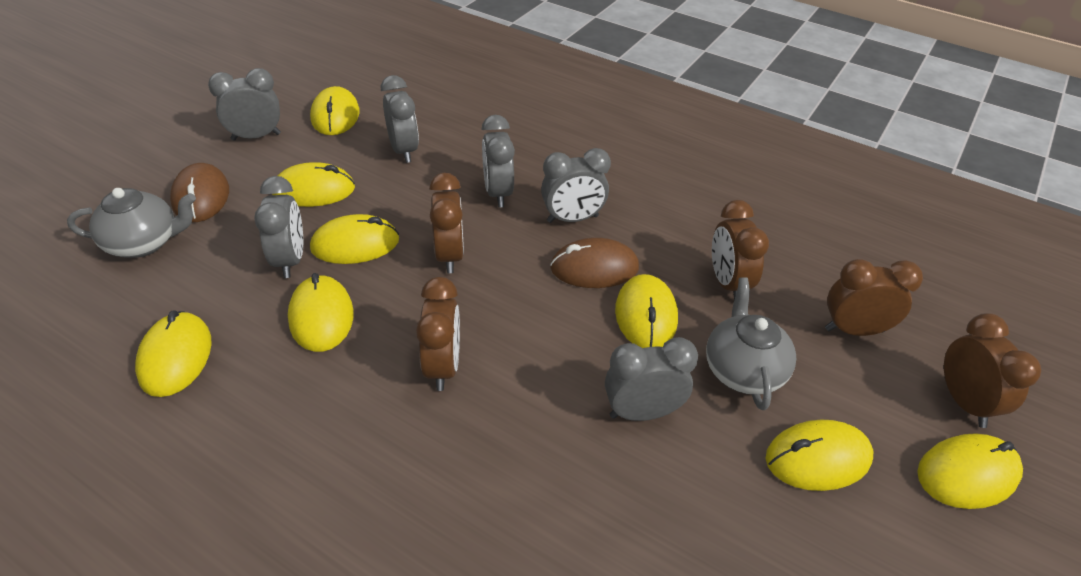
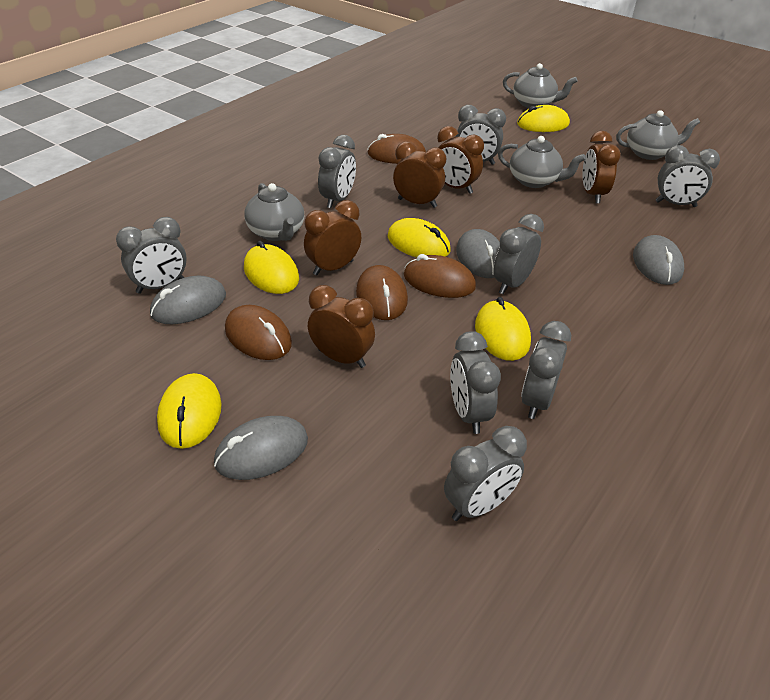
brown mouse: [170,163,229,222] [550,238,639,288] = 2 -> [225,305,292,360] [356,265,408,320] [367,134,426,164] [404,254,476,298] = 4
grey clock: [208,68,281,141] [254,176,303,278] [381,75,419,163] [482,115,515,207] [541,148,611,223] [605,337,698,421] = 6 -> [116,217,187,294] [318,135,356,208] [444,426,527,521] [450,331,501,434] [456,105,506,165] [493,214,544,294] [521,321,571,419] [656,145,720,207] = 8
grey mouse: none = 0 -> [150,276,226,324] [214,416,308,480] [456,229,500,278] [633,235,684,285] = 4
grey teapot: [67,188,196,258] [706,277,796,410] = 2 -> [244,183,304,241] [498,136,586,188] [503,63,578,108] [616,110,700,160] = 4
yellow mouse: [135,310,212,397] [272,162,355,207] [288,273,354,352] [310,86,360,135] [310,214,399,264] [615,274,678,348] [766,419,873,491] [917,433,1023,509] = 8 -> [157,373,221,449] [244,241,299,294] [388,218,450,258] [475,297,531,361] [517,105,570,132] = 5

